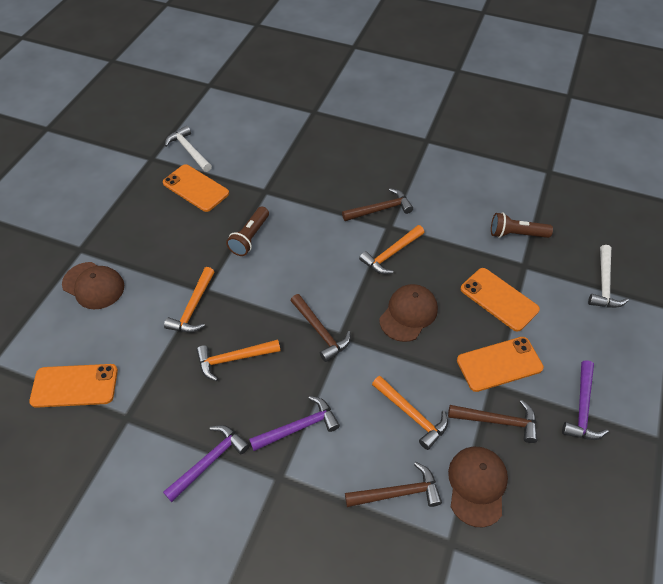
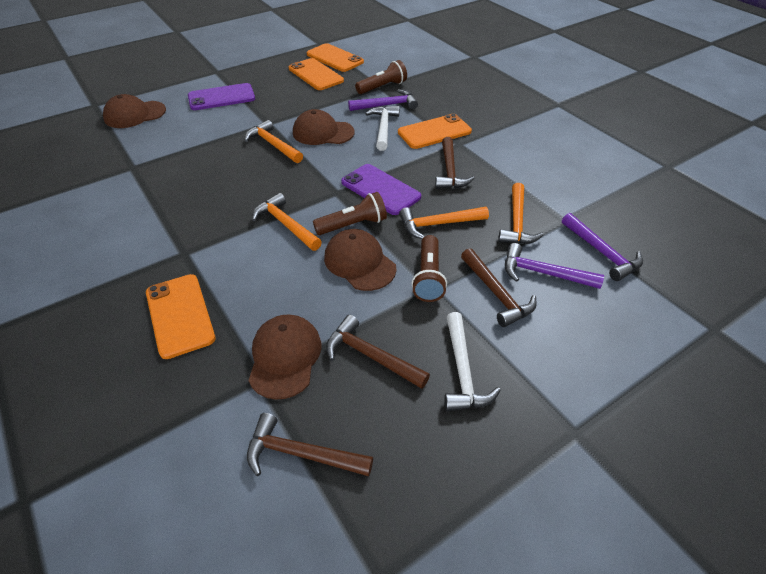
brown cap: [62,262,124,309] [379,284,438,342] [448,447,508,527] = 3 -> [103,94,166,128] [248,315,321,400] [293,109,355,145] [324,229,396,291] = 4
brown flashlight: [226,207,269,256] [491,213,553,238] = 2 -> [313,192,387,235] [355,60,407,94] [412,235,447,302] = 3
purple phone: none = 0 -> [188,83,255,110] [341,164,421,215] = 2

